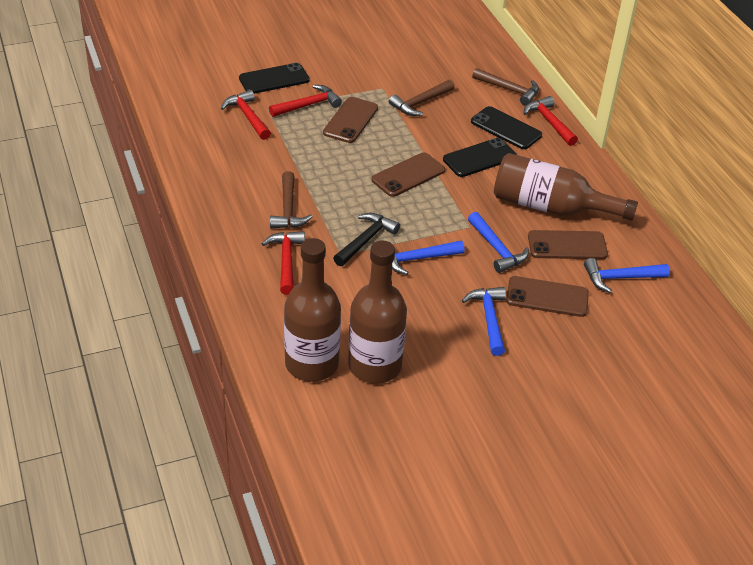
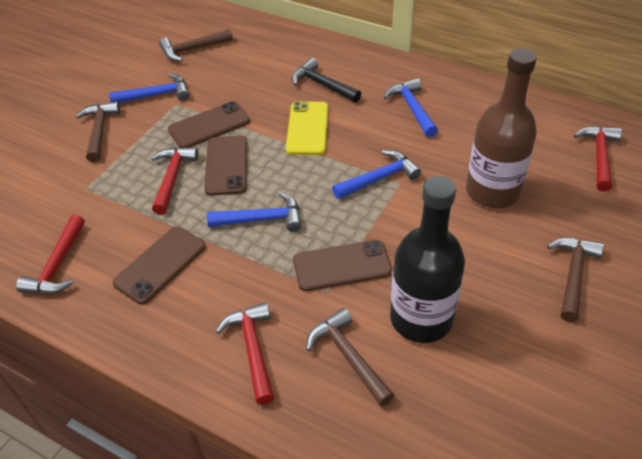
black bottle: none = 0 -> [390,176,465,343] = 1
black phone: [239,63,309,94] [443,138,517,177] [471,106,542,149] = 3 -> none = 0
brown bottle: [284,238,341,382] [348,240,407,384] [494,153,638,221] = 3 -> [466,48,537,208] = 1
brown hammer: [270,171,312,229] [389,80,454,116] [472,68,539,106] = 3 -> [76,101,120,162] [159,29,233,61] [306,308,394,406] [547,238,604,322] = 4
yellow phone: none = 0 -> [286,101,328,155] = 1

